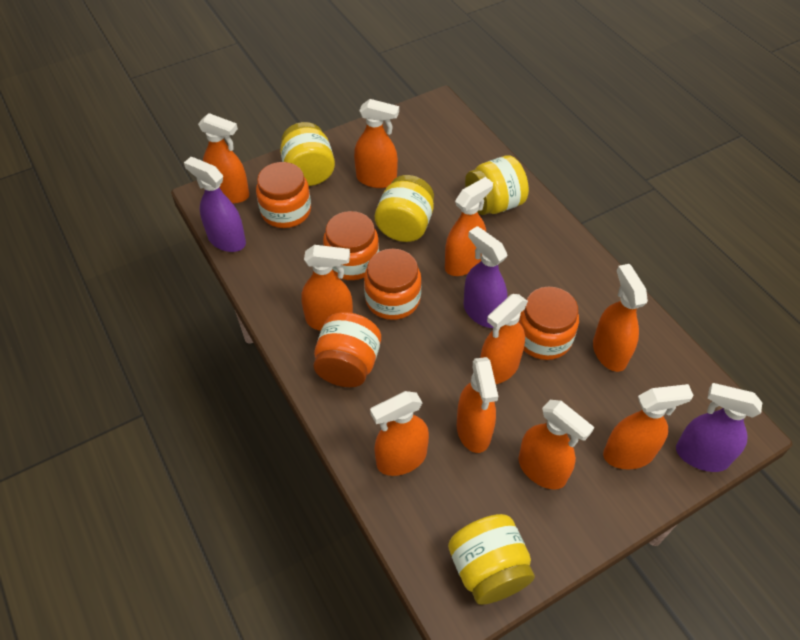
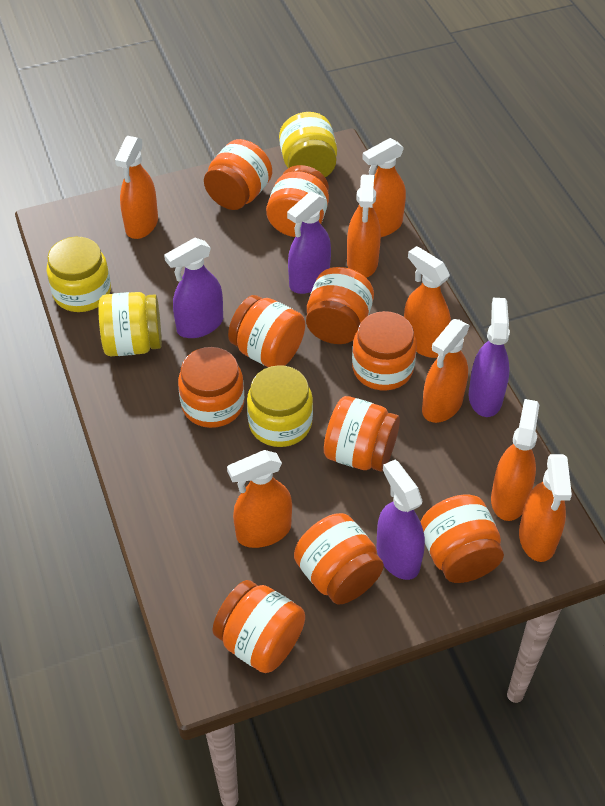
orange jar: [256,162,311,228] [313,312,381,387] [323,211,379,280] [364,249,421,320] [519,287,579,360] = 5 -> [178,347,244,428] [204,139,272,210] [212,580,305,673] [228,295,305,367] [266,165,329,237] [294,513,384,604] [306,267,374,344] [324,396,400,472] [352,311,417,390] [420,494,504,583] = 10
orange spray bottle: [198,113,249,203] [301,245,353,331] [354,99,399,188] [370,391,429,476] [445,177,493,276] [457,357,498,453] [480,294,528,384] [518,400,594,490] [593,264,648,372] [603,384,694,469] = 10 -> [115,136,158,239] [227,450,292,548] [347,175,381,278] [362,138,406,237] [404,246,451,358] [422,319,470,423] [491,399,539,521] [519,454,572,562] = 8
purple spray bottle: [184,157,246,252] [463,226,507,328] [676,383,762,472] = 3 -> [164,238,223,338] [287,192,331,294] [376,460,425,580] [469,298,510,417] = 4

